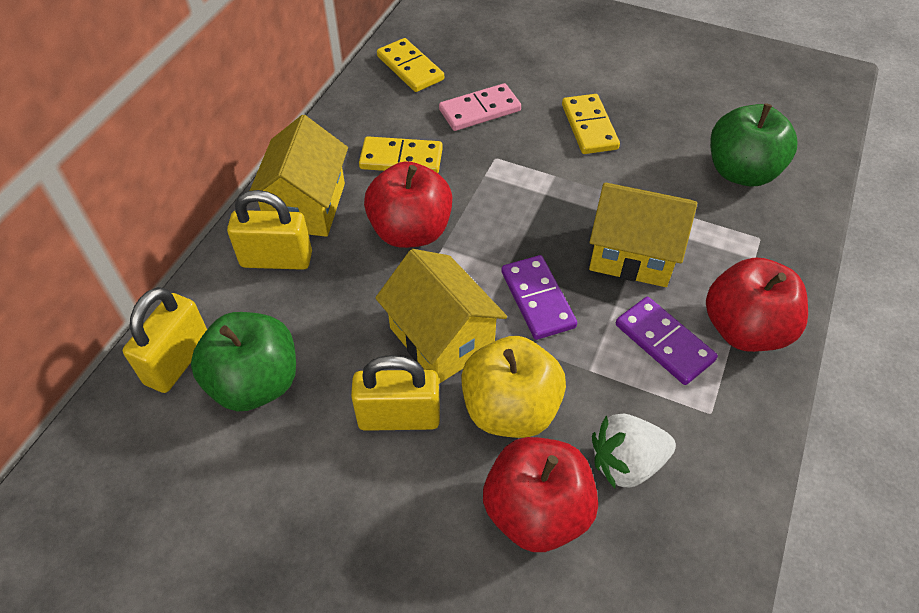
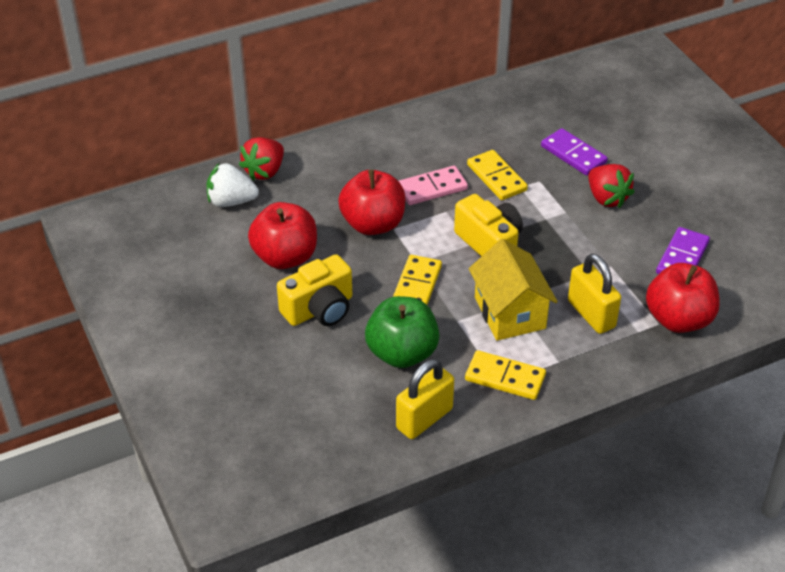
green apple: [191,312,296,412] [710,103,797,186] = 2 -> [365,296,439,368] = 1
red strawberry: none = 0 -> [239,137,284,181] [588,164,634,208] = 2
yellow apple: [461,336,566,438] = 1 -> none = 0
yellow camera: none = 0 -> [277,254,352,326] [454,194,523,256] = 2
yellow house: [250,115,348,237] [375,249,507,384] [589,183,697,287] = 3 -> [469,239,558,341] = 1
yellow padlock: [123,287,207,393] [227,190,312,270] [351,355,440,431] = 3 -> [396,359,454,439] [568,254,621,334] = 2

